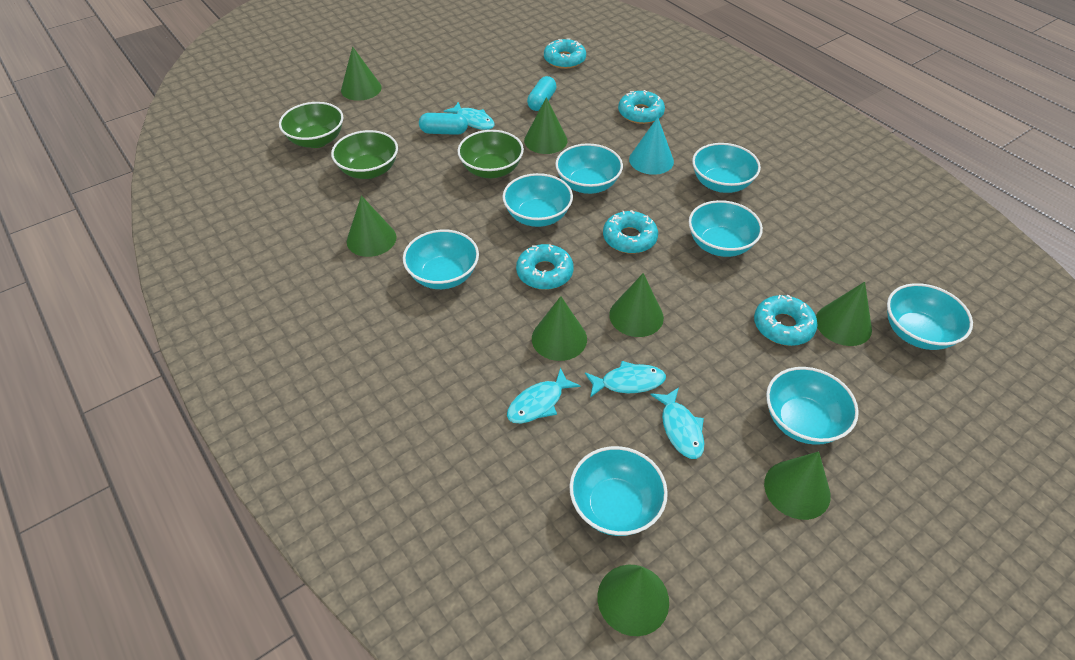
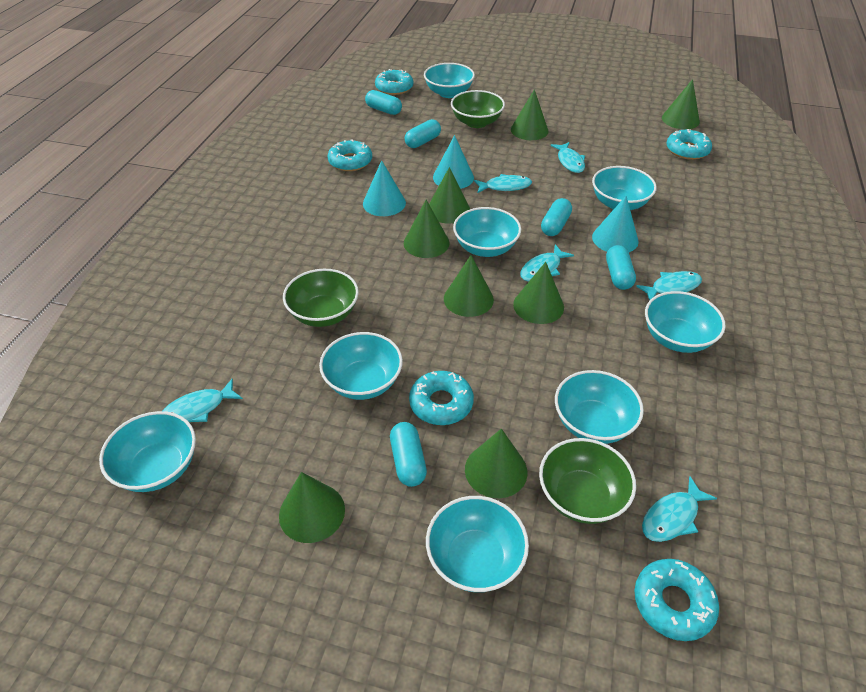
turquoise capsule: [419,113,468,135] [527,76,557,111] = 2 -> [365,90,402,115] [390,422,427,487] [405,119,441,148] [541,198,572,236] [606,245,636,290] = 5
turquoise cone: [629,117,674,175] = 1 -> [363,160,406,216] [433,135,474,189] [592,196,639,252] = 3
turquoise fish: [444,102,495,130] [507,368,581,423] [585,361,666,398] [650,387,704,459] = 4 -> [163,379,243,422] [474,174,532,193] [520,244,574,281] [551,142,585,173] [636,271,702,300] [642,476,717,542] = 6

